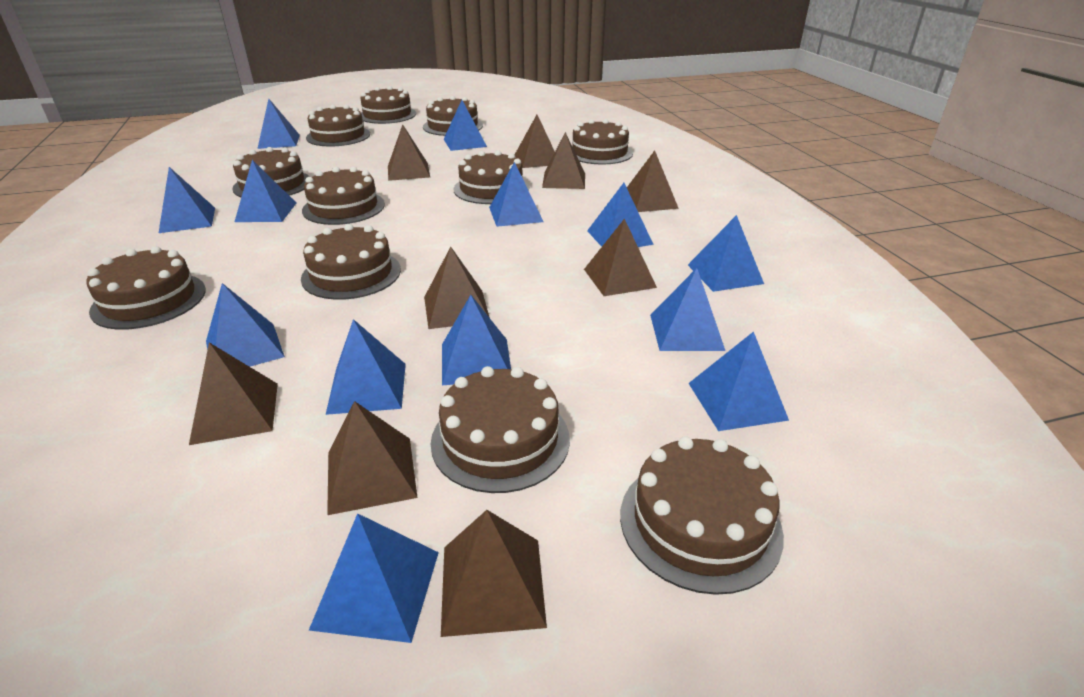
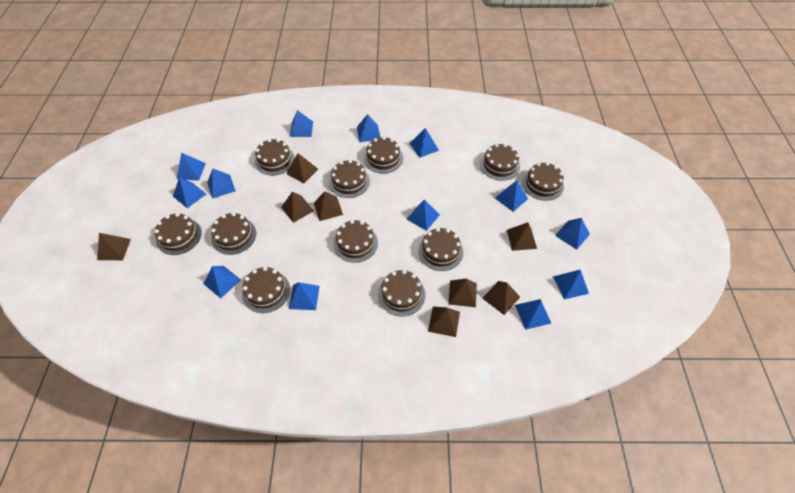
brown pyramid: [189,342,278,445] [327,401,418,515] [388,124,430,181] [424,247,490,329] [441,510,547,637] [515,115,555,168] [542,132,585,189] [584,218,657,296] [627,151,679,212] = 9 -> [97,233,131,260] [281,191,314,223] [286,153,318,183] [314,191,343,221] [428,307,460,337] [448,279,477,307] [482,281,520,315] [507,222,537,251] = 8

